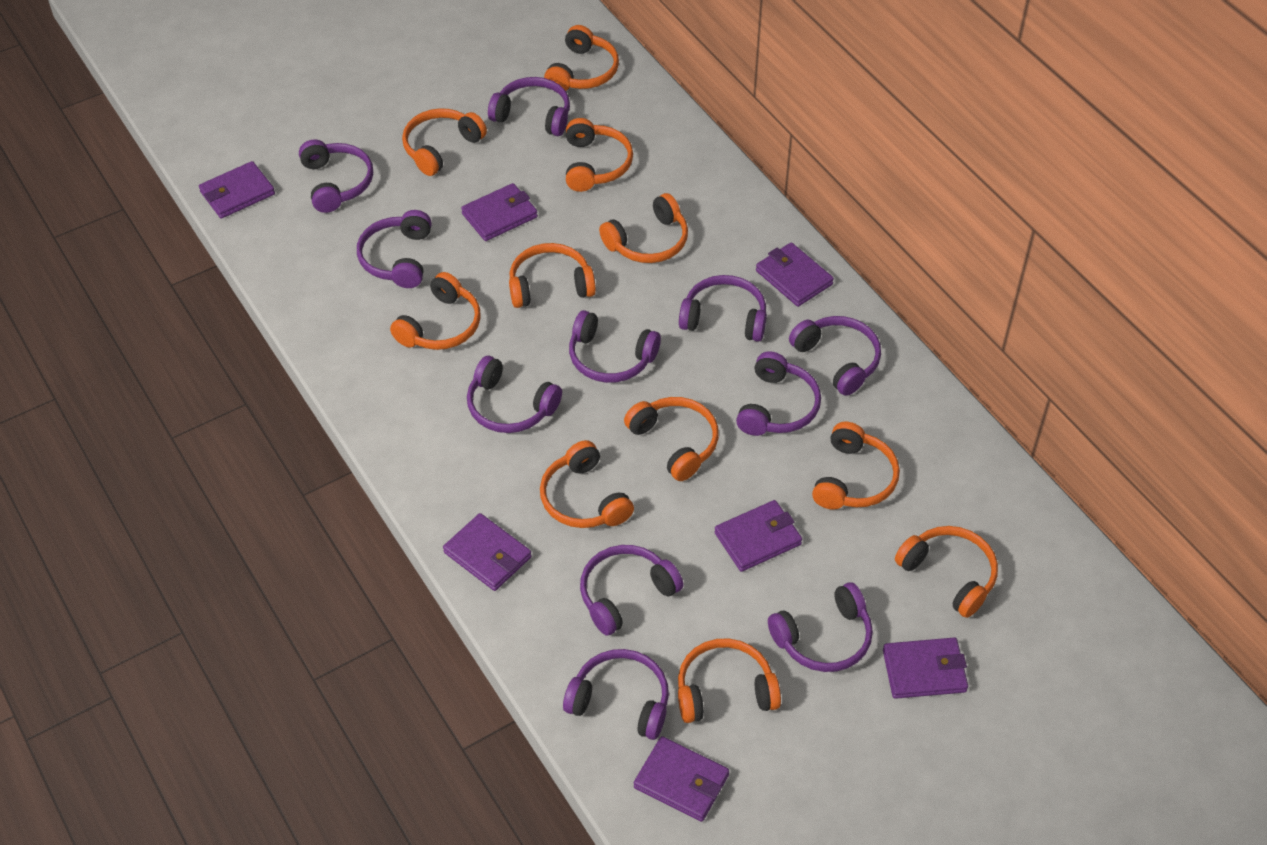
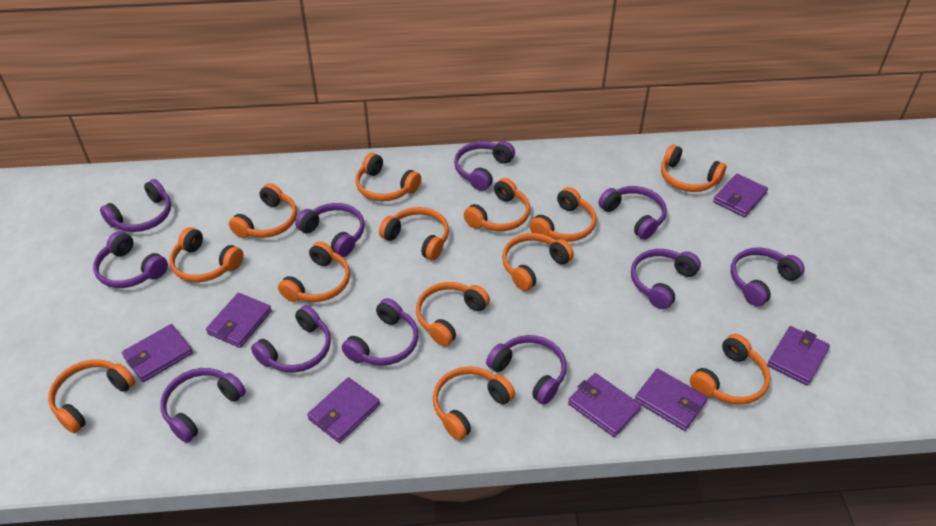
orange headphones: [390,272,481,350] [402,108,487,176] [509,243,596,308] [540,440,634,528] [544,25,619,91] [566,118,633,192] [599,193,688,263] [624,397,719,481] [678,638,781,723] [812,422,900,509] [895,526,998,618] = 11 -> [48,359,135,433] [169,227,243,282] [229,183,297,238] [278,241,350,302] [356,153,421,201] [379,207,449,260] [416,282,490,346] [433,366,515,440] [464,178,530,231] [502,233,574,291] [530,187,597,242] [661,144,726,192] [690,334,770,405] = 13

